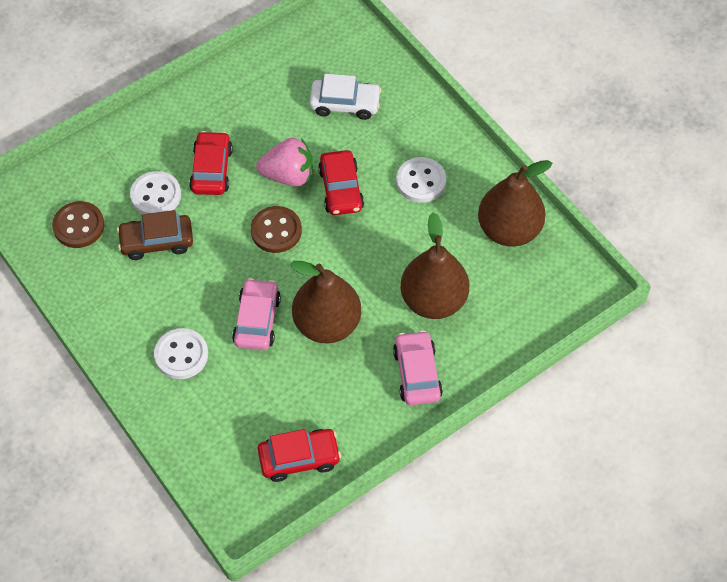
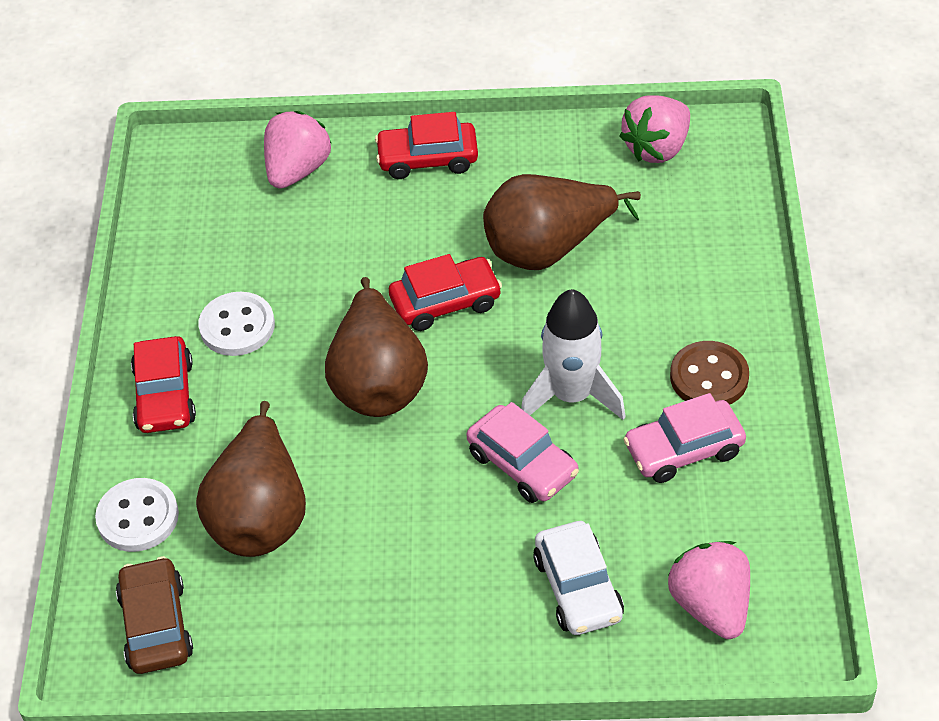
brown button: [52,201,105,248] [251,206,302,253] = 2 -> [670,341,749,405] = 1
pink strawberry: [256,138,313,187] = 1 -> [264,111,332,189] [619,95,690,163] [668,541,750,639] = 3
white button: [130,171,181,214] [154,328,208,379] [396,157,446,203] = 3 -> [95,478,179,552] [198,292,275,356] = 2
white rocket: none = 0 -> [521,289,626,420] = 1

